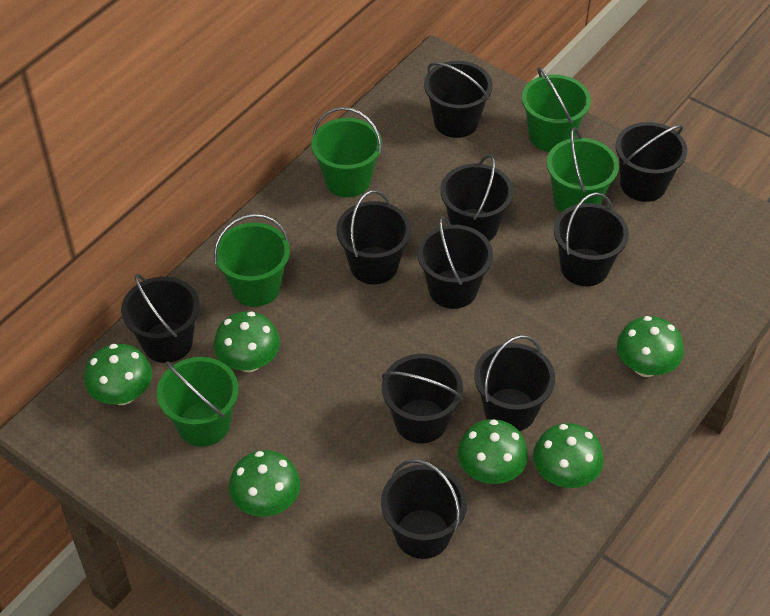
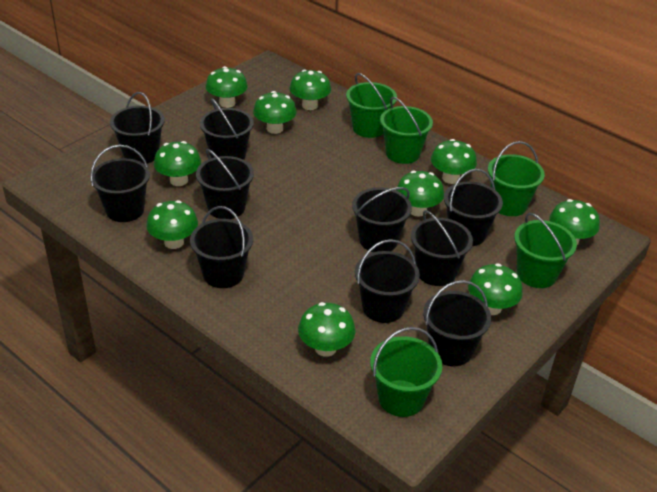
green mushroom: [84,344,152,405] [214,312,280,372] [229,450,300,517] [458,419,528,484] [533,423,604,488] [617,316,684,377] = 6 -> [146,200,198,249] [154,141,201,186] [206,66,248,108] [253,91,297,134] [290,70,331,110] [298,302,356,357] [396,171,444,217] [431,139,477,184] [468,263,523,315] [549,199,600,245] = 10

